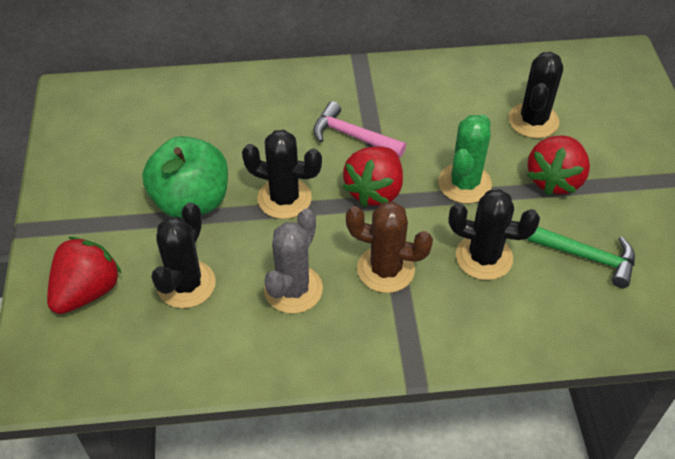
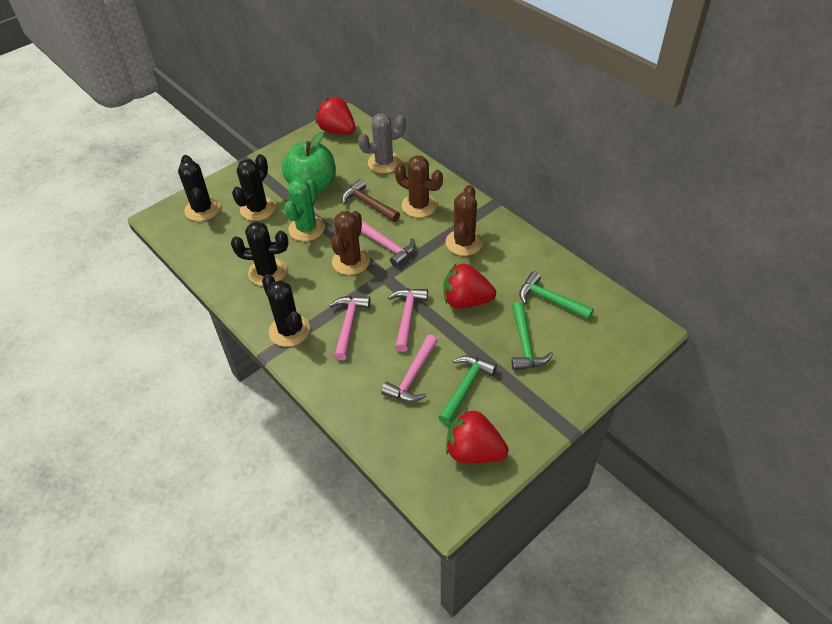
brown cactus: [346,202,433,293] = 1 -> [331,211,370,275] [395,155,443,218] [446,185,483,256] = 3
brown hammer: none = 0 -> [342,179,400,222] = 1
green hammer: [527,227,635,288] = 1 -> [438,355,497,425] [512,302,553,370] [519,271,594,320] = 3
pink hammer: [313,101,406,157] = 1 -> [329,296,371,360] [361,221,416,267] [381,335,438,402] [388,288,428,352] = 4

